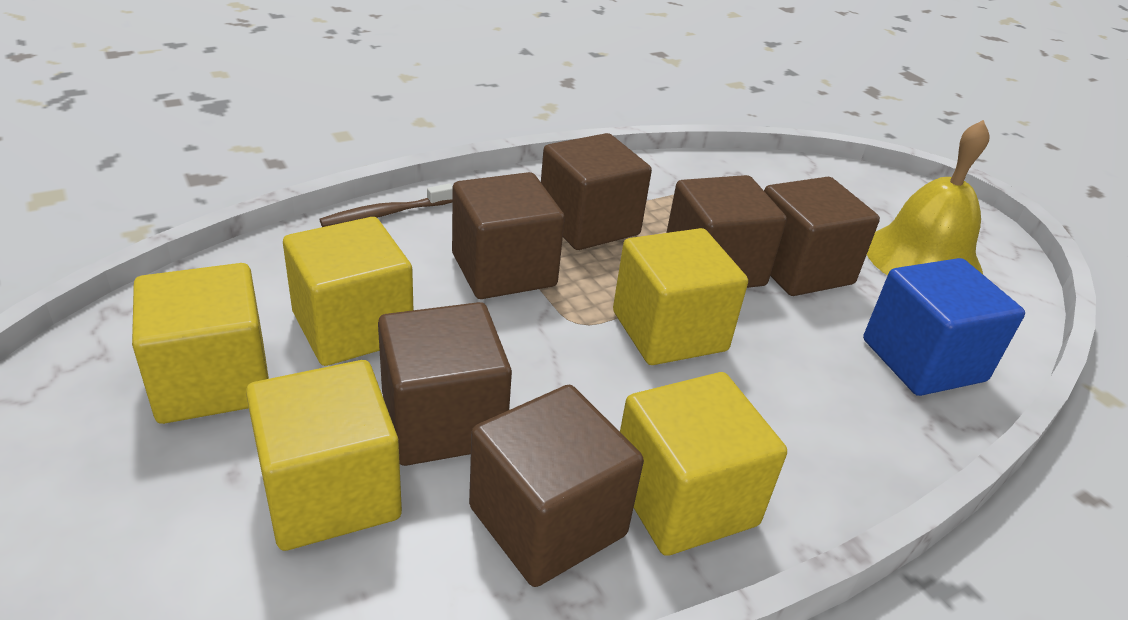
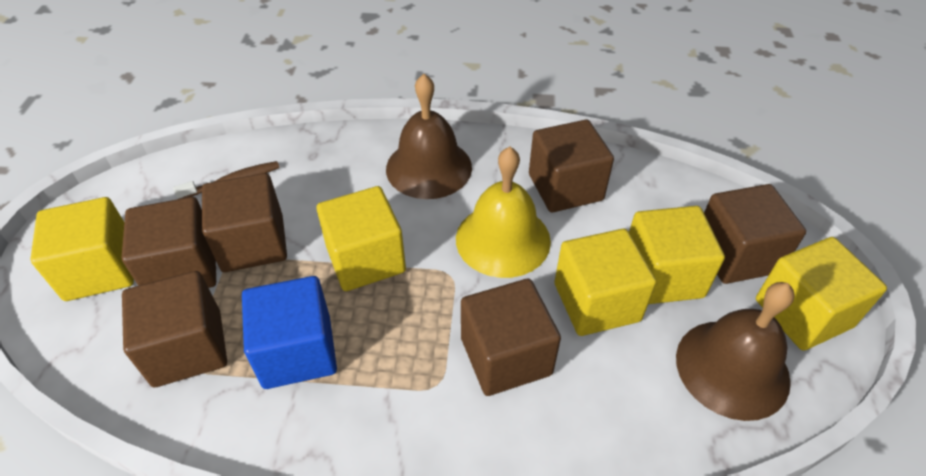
brown bell: none = 0 -> [386,74,472,199] [676,282,795,421] = 2

